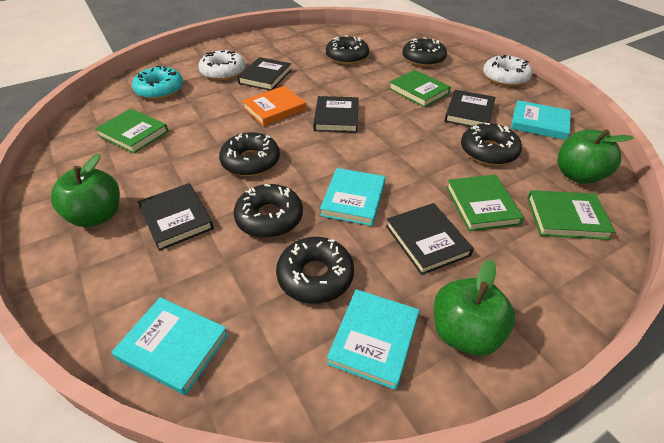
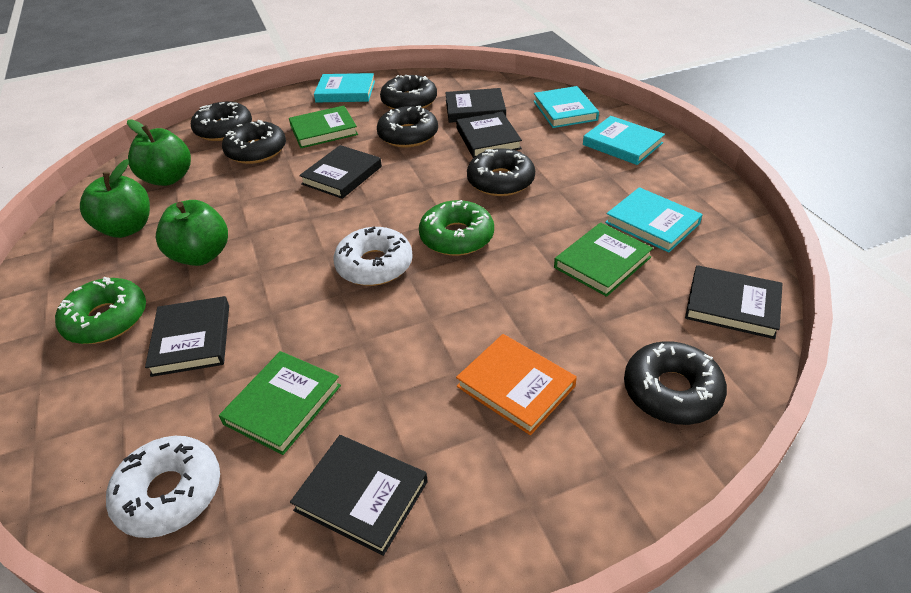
black book: [137,183,214,251] [237,57,292,90] [313,96,359,133] [386,203,474,275] [445,90,496,127] = 5 -> [145,296,229,377] [290,435,428,556] [299,145,382,199] [445,88,506,123] [456,112,522,158] [685,265,783,339] = 6
green book: [95,109,169,154] [389,70,451,107] [446,175,524,231] [527,190,615,240] = 4 -> [219,351,341,455] [289,105,358,148] [554,223,653,297] = 3
green donut: none = 0 -> [55,277,146,344] [419,200,494,256] = 2
turquoise donut: [132,66,183,100] = 1 -> none = 0

